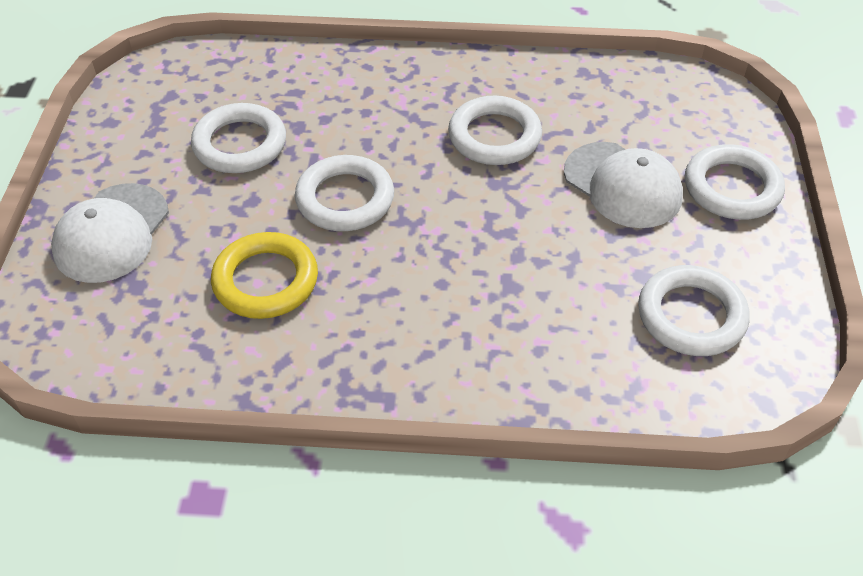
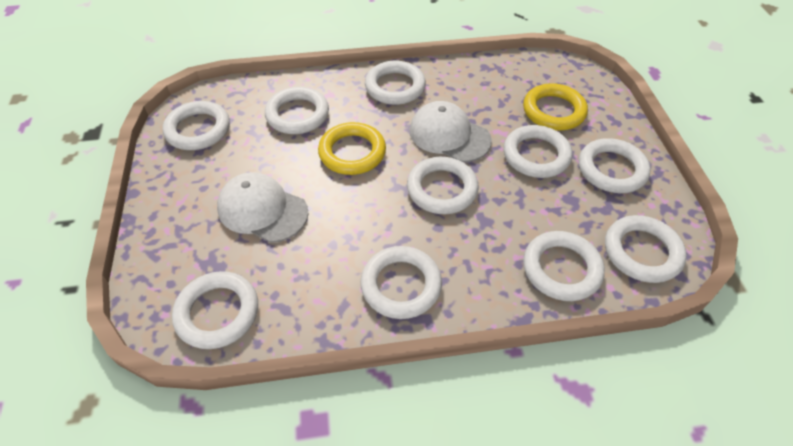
white ring: [191,103,286,173] [295,155,394,231] [448,96,542,165] [638,265,749,356] [685,144,785,220] = 5 -> [162,101,230,150] [172,271,258,349] [265,87,329,134] [360,246,442,319] [365,61,426,105] [407,157,479,214] [503,125,573,178] [523,231,605,301] [579,138,651,193] [605,215,687,283] = 10
yellow ring: [211,232,318,319] = 1 -> [318,122,386,175] [523,83,588,131] = 2

